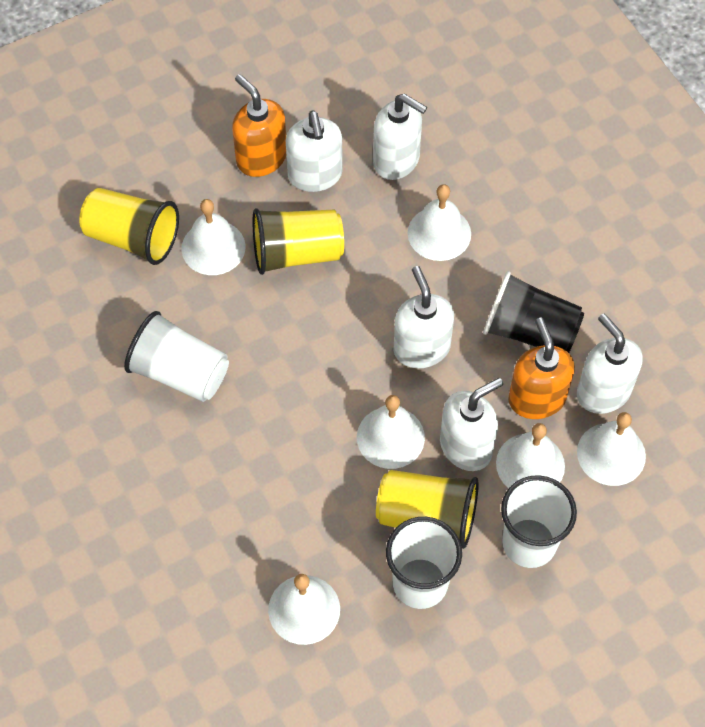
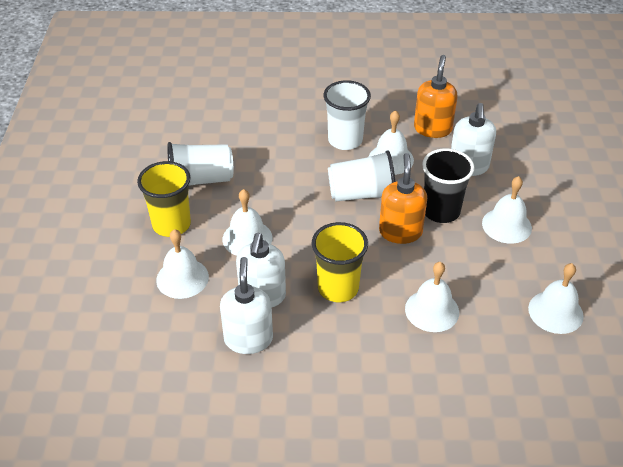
white soap dispenser: [286,111,342,192] [373,94,427,180] [393,266,454,368] [440,378,503,471] [577,314,642,414] = 5 -> [220,257,273,354] [236,233,286,307] [451,103,496,176] = 3
yellow cup: [79,188,179,265] [253,208,344,275] [376,470,479,549] = 3 -> [137,161,191,237] [312,222,368,302] = 2

